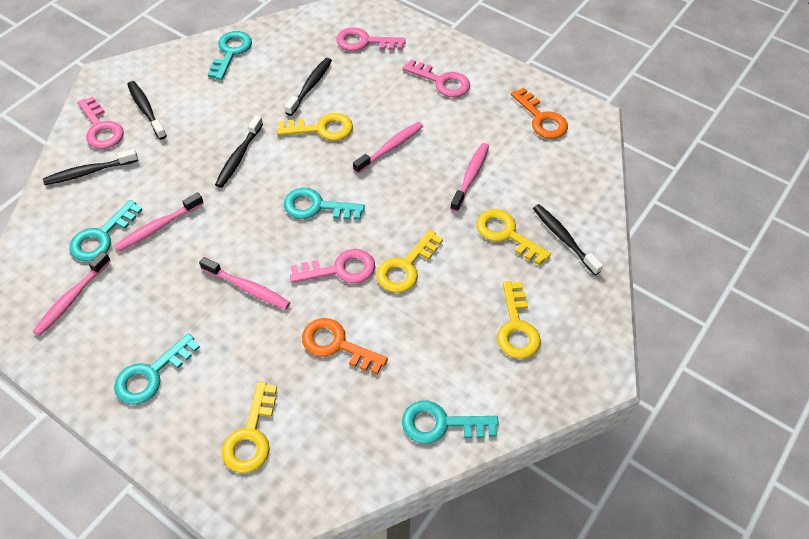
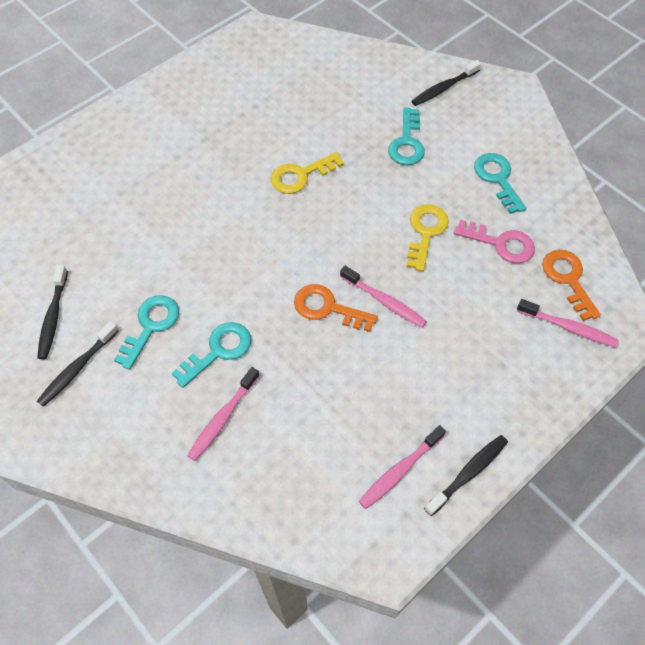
black toothbrush: [43,149,138,185] [127,81,167,140] [215,115,263,188] [285,58,332,116] [533,204,603,275] = 5 -> [37,265,68,359] [37,321,119,407] [412,60,481,106] [424,435,508,516] = 4
pink key: [78,96,124,149] [290,249,375,283] [336,28,406,51] [403,59,470,97] = 4 -> [454,220,535,263] = 1
pink toothbrush: [32,251,111,336] [114,192,204,252] [199,257,290,309] [353,122,423,173] [450,143,489,212] = 5 -> [187,367,260,461] [340,266,427,328] [359,425,446,509] [517,299,619,347] = 4
turquoise key: [69,200,142,261] [114,333,200,405] [208,31,252,80] [284,188,365,220] [402,401,499,444] = 5 -> [114,295,179,370] [172,322,251,388] [388,107,425,165] [474,153,526,214] = 4
yellow key: [222,382,277,473] [277,113,353,141] [376,230,443,293] [476,209,551,266] [497,281,541,359] = 5 -> [271,152,344,194] [406,204,449,271] = 2

